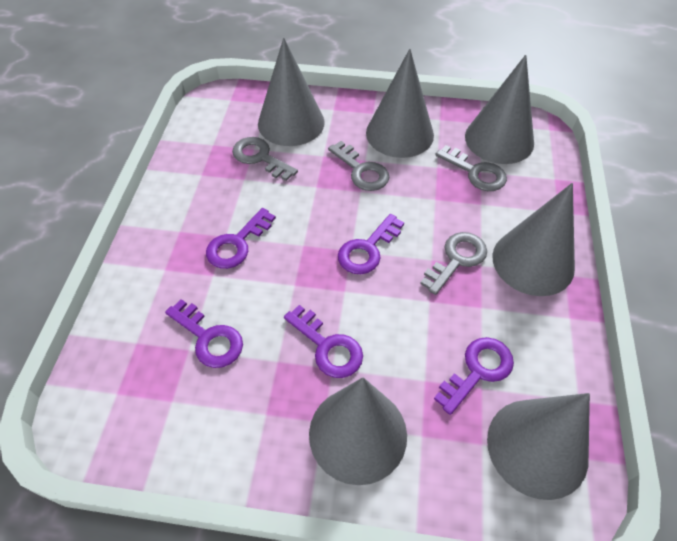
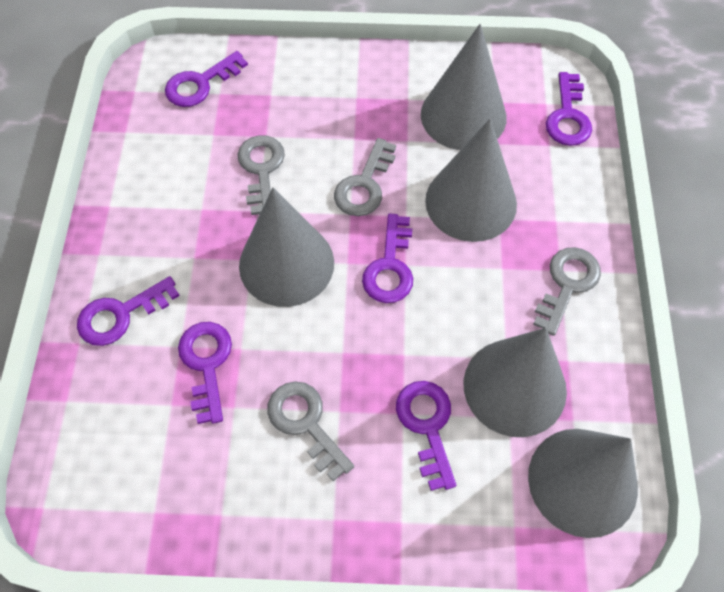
grey cone: [258,38,325,146] [309,377,407,485] [366,49,434,158] [465,55,534,164] [487,393,590,500] [492,183,575,296] = 6 -> [239,187,334,307] [421,24,507,150] [425,119,517,242] [464,328,567,437] [528,429,638,538] = 5
purple key: [165,299,243,368] [206,208,276,269] [284,305,363,378] [338,214,404,274] [434,337,514,415] = 5 -> [77,276,180,346] [165,51,248,107] [178,322,232,424] [362,214,413,303] [396,381,456,491] [546,72,592,146] = 6

